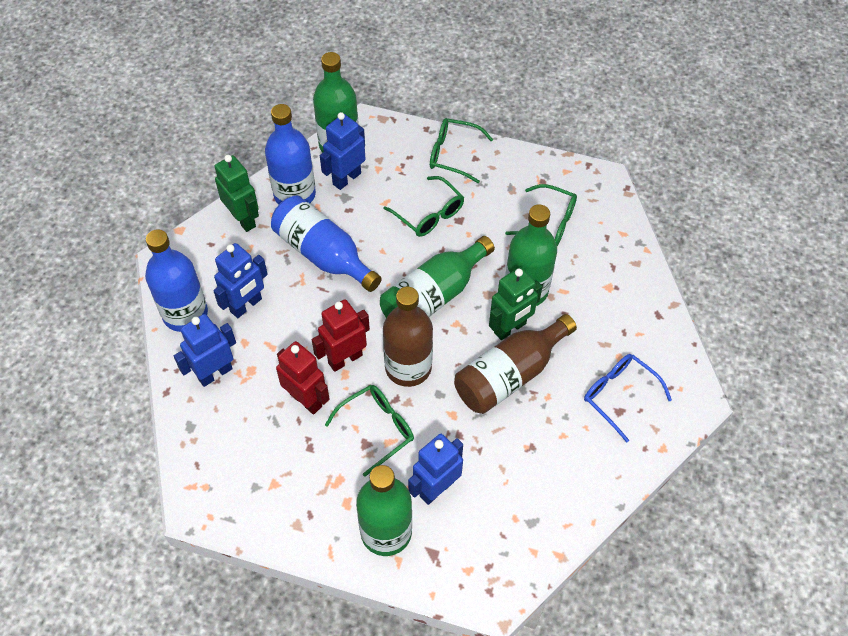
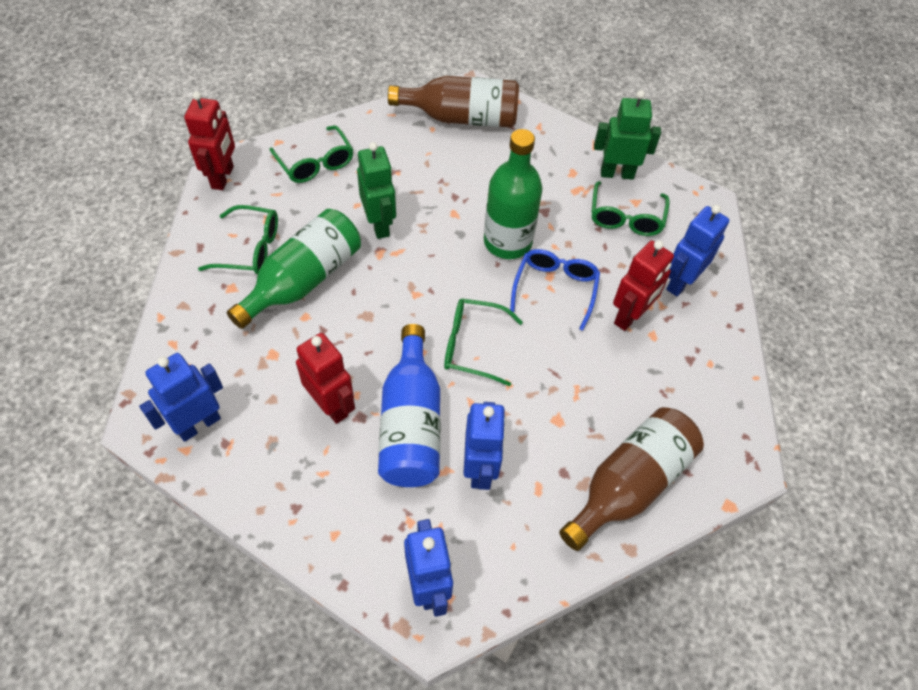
blue bottle: [145,229,208,332] [265,104,316,205] [271,196,382,292] = 3 -> [378,324,440,487] = 1
green bottle: [313,52,359,152] [356,465,412,556] [380,236,495,318] [505,204,557,306] = 4 -> [227,209,361,329] [484,129,543,259] = 2
red robot: [276,341,330,415] [312,299,370,372] = 2 -> [184,91,235,190] [296,333,355,424] [613,240,674,331] = 3

